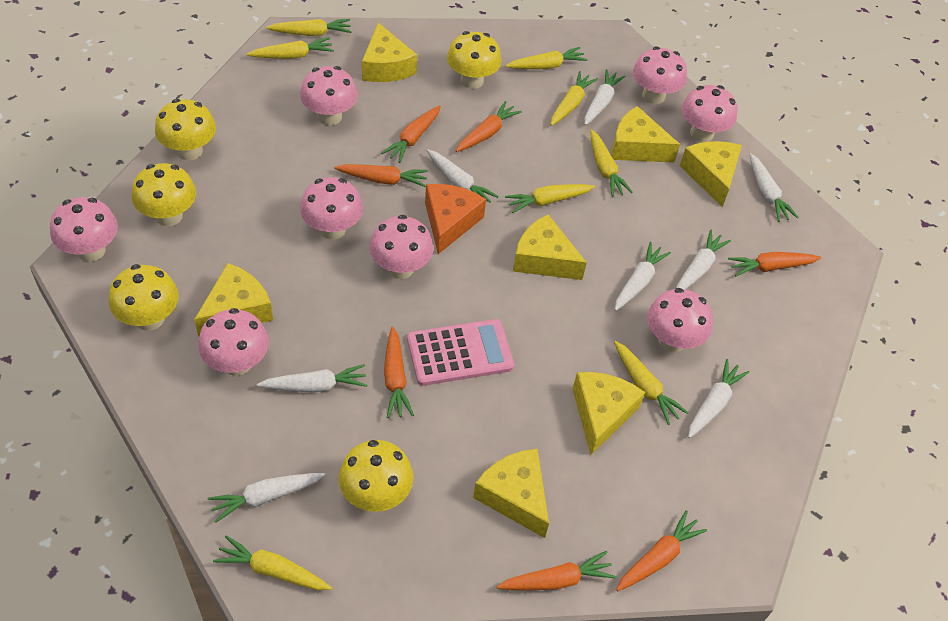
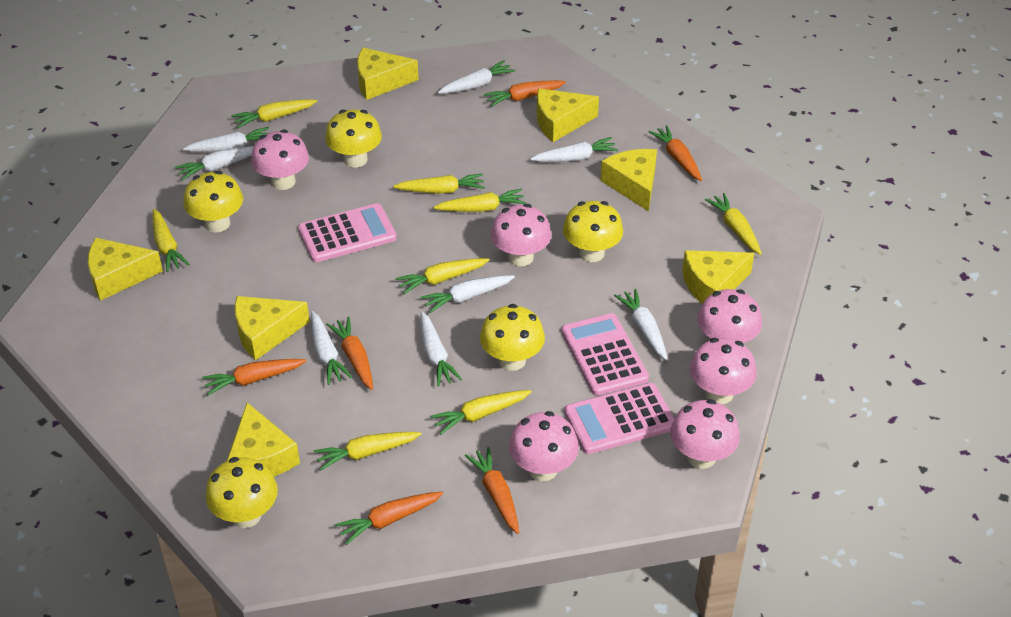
orange carrot: [334,164,428,187] [381,105,441,163] [384,326,414,418] [456,101,522,152] [497,551,616,590] [616,510,707,591] [728,252,821,276] = 7 -> [202,359,306,395] [326,317,373,390] [335,492,444,545] [464,447,519,534] [484,80,566,107] [649,125,702,181] = 6
orange cheese: [425,184,486,254] = 1 -> none = 0
pink calculator: [407,319,514,386] = 1 -> [298,203,397,262] [561,313,649,395] [564,383,674,454] = 3
pink mushroom: [50,197,118,262] [198,308,269,376] [300,66,358,125] [300,177,363,240] [369,215,433,279] [633,46,687,104] [647,288,713,352] [681,85,738,142] = 8 -> [251,130,309,190] [491,204,551,266] [509,411,579,481] [670,399,740,469] [690,338,756,404] [697,289,762,343] = 6

